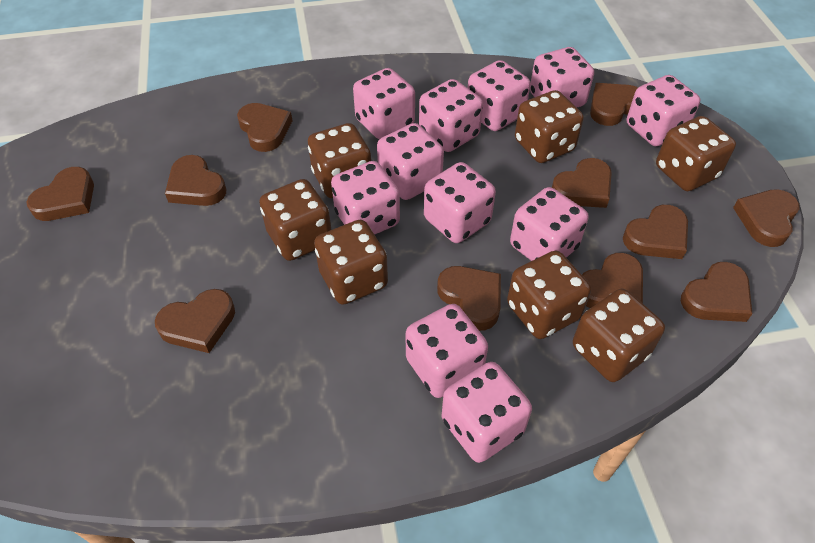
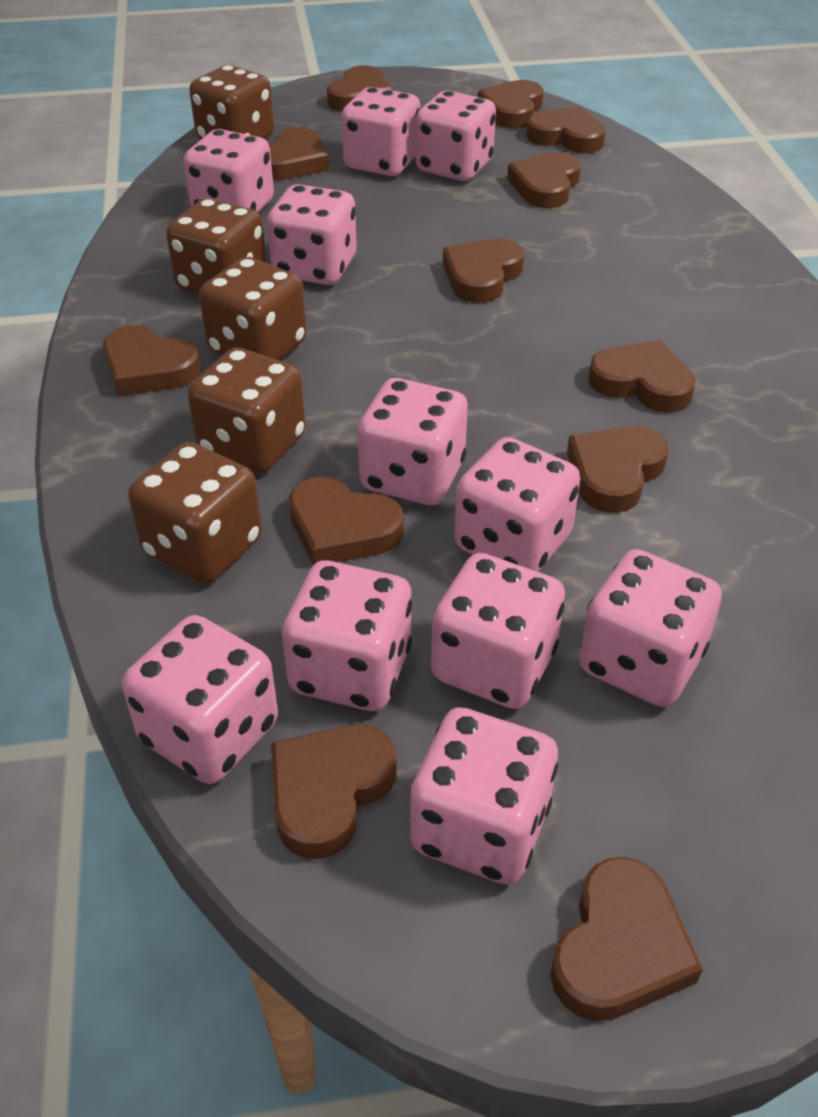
brown dice: [259,179,332,261] [308,123,371,198] [314,220,388,305] [507,251,591,339] [515,90,584,163] [573,289,665,382] [656,116,736,191] = 7 -> [128,442,262,584] [166,198,267,295] [188,348,306,474] [189,65,274,140] [199,257,307,360] = 5
brown heart: [27,167,94,221] [155,289,235,353] [165,155,226,206] [237,103,292,152] [437,266,501,331] [552,158,612,208] [582,253,643,308] [590,83,638,126] [623,205,688,259] [681,262,752,322] [733,189,800,247] = 11 -> [103,325,201,396] [269,127,330,180] [271,725,397,859] [289,477,404,565] [327,65,392,111] [443,238,524,303] [478,80,544,128] [507,152,581,208] [526,106,606,153] [550,857,703,1021] [567,426,669,513] [588,340,696,412] = 12

